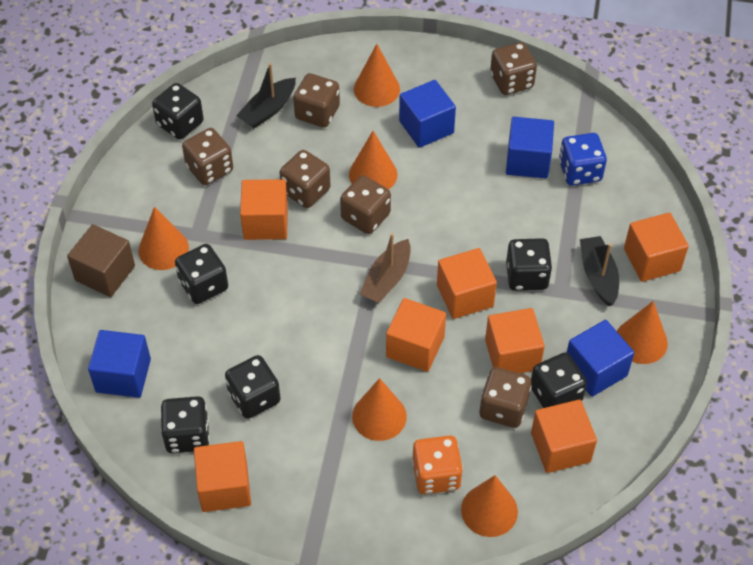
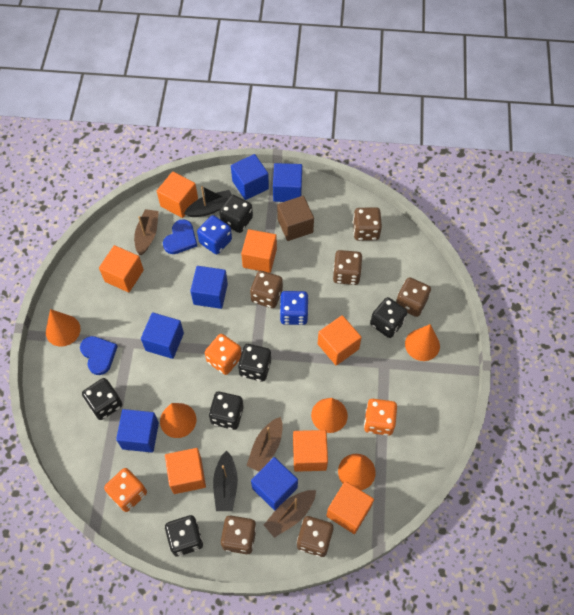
blue cube: [88,330,151,398] [399,80,456,148] [506,117,554,179] [567,320,634,397] = 4 -> [116,409,159,453] [141,312,184,359] [190,266,228,309] [231,154,269,200] [251,457,298,510] [273,163,302,202] = 6
blue dice: [559,133,607,186] = 1 -> [197,215,232,254] [280,291,309,325] = 2
blue heart: none = 0 -> [80,336,118,375] [163,219,197,254] = 2
brown boat: [360,233,411,303] = 1 -> [134,209,159,255] [246,417,283,472] [264,490,316,538] = 3
orange cone: [138,207,189,270] [349,131,397,190] [352,378,407,441] [354,44,400,107] [461,475,518,537] [617,301,668,364] = 6 -> [46,309,81,346] [160,403,196,438] [311,398,348,433] [338,454,376,490] [405,324,440,361] = 5
orange dice: [412,435,463,494] = 1 -> [104,468,147,512] [205,334,242,375] [364,399,397,436] = 3

